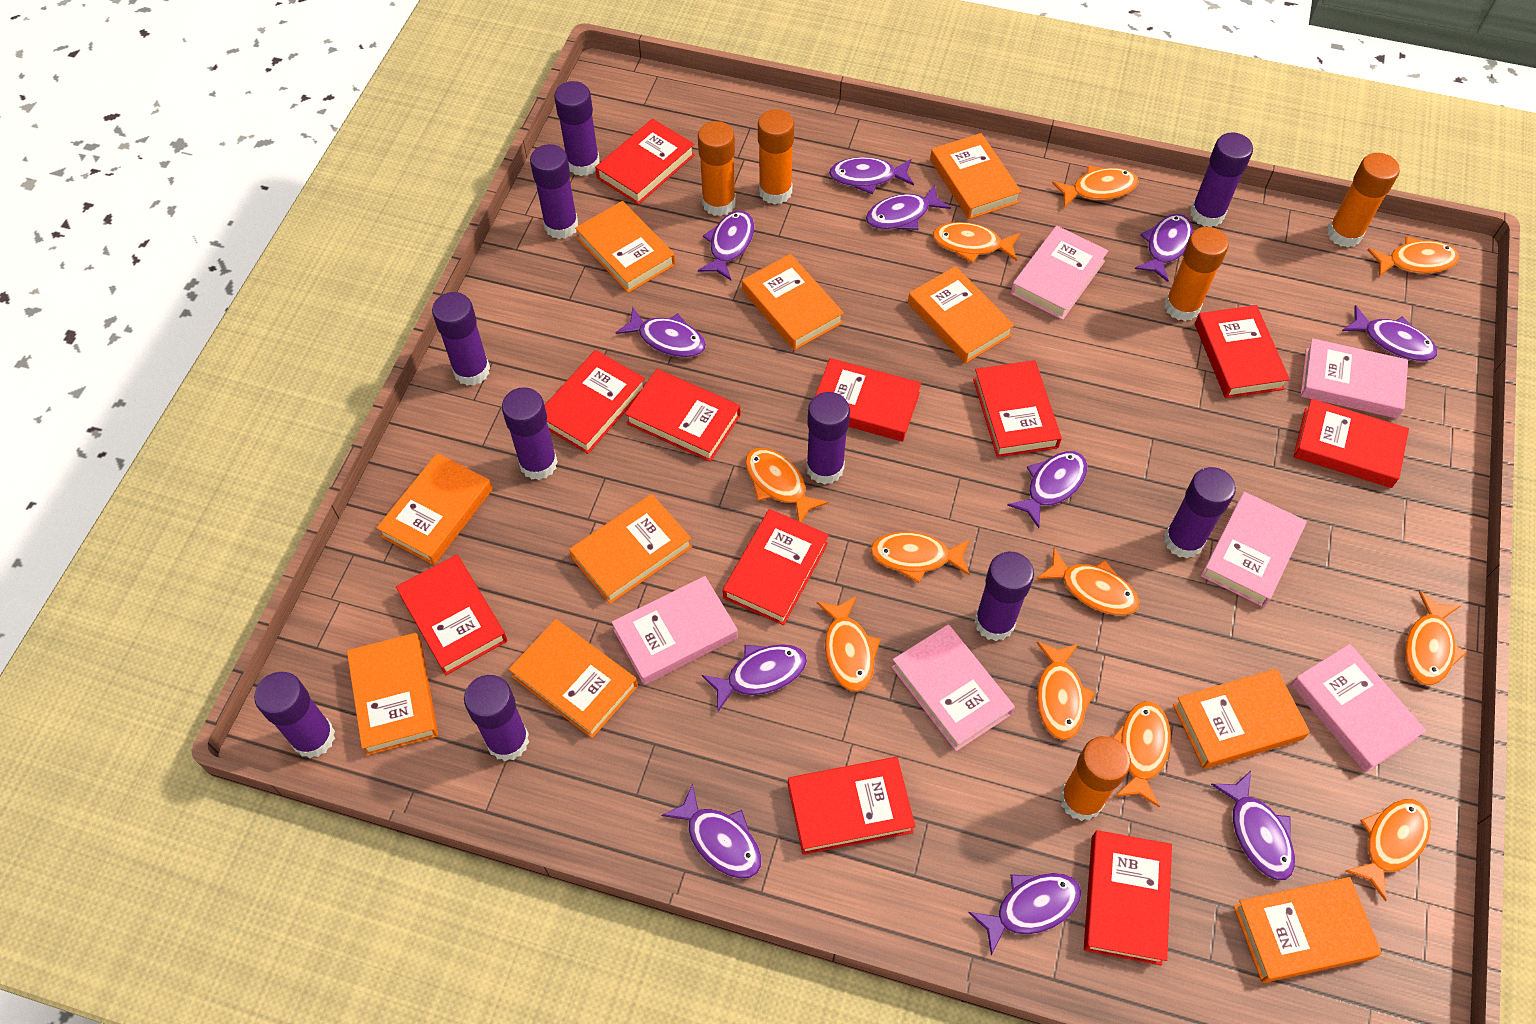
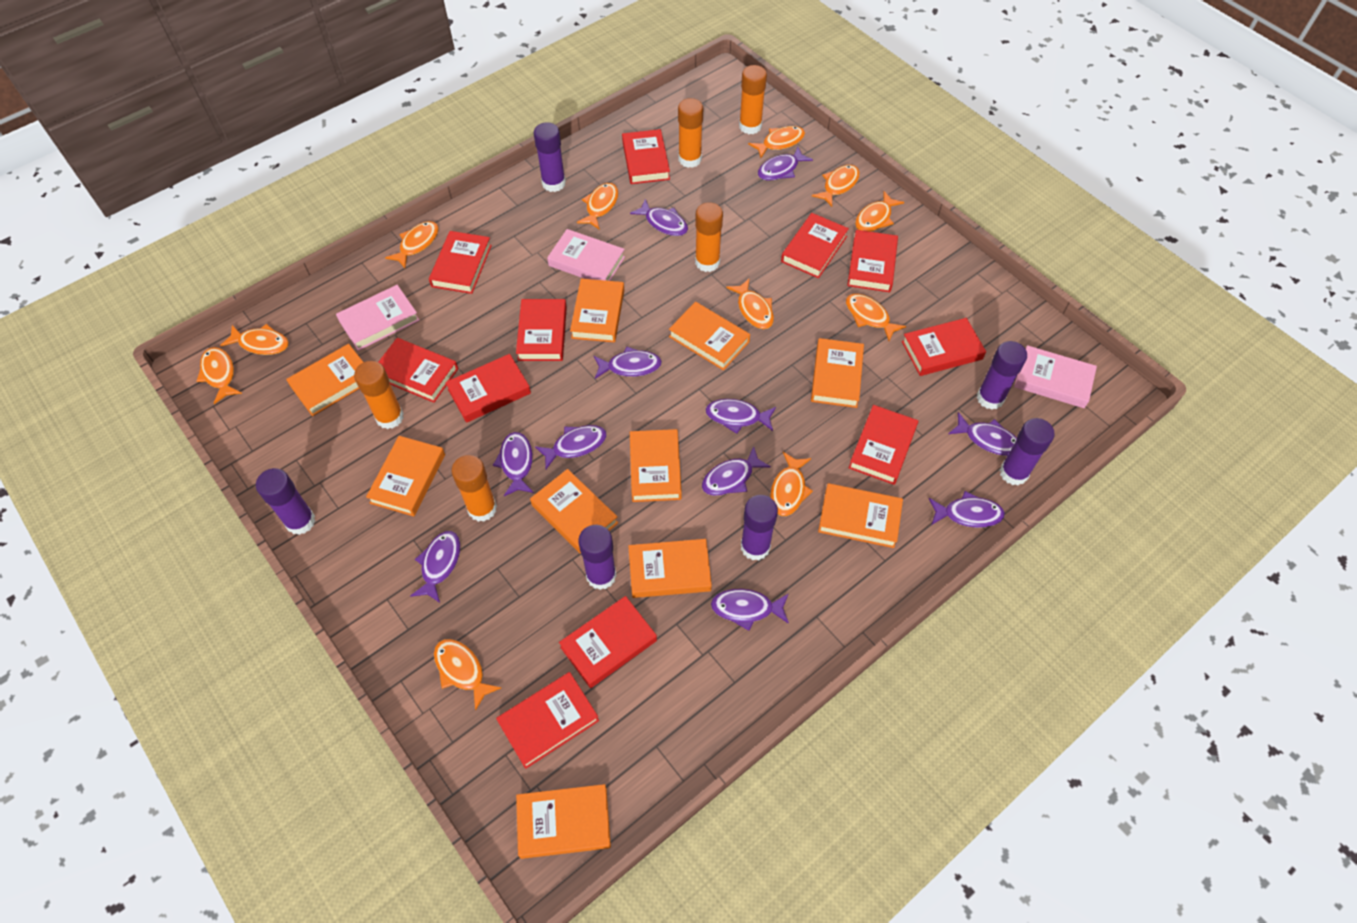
pink book: [612,576,738,685] [892,624,1015,751] [1011,226,1108,320] [1201,492,1306,607] [1291,644,1427,773] [1300,338,1408,418] = 6 -> [336,285,419,351] [547,229,625,281] [1014,345,1097,408] = 3
purple glue stick: [254,672,335,758] [432,292,490,386] [464,675,529,761] [502,387,558,480] [530,144,578,239] [554,81,600,176] [806,392,850,485] [974,552,1034,641] [1164,467,1236,558] [1190,133,1253,227] = 10 -> [256,468,316,535] [533,122,566,192] [578,525,617,590] [741,495,778,560] [977,341,1027,410] [1000,418,1055,485] = 6

